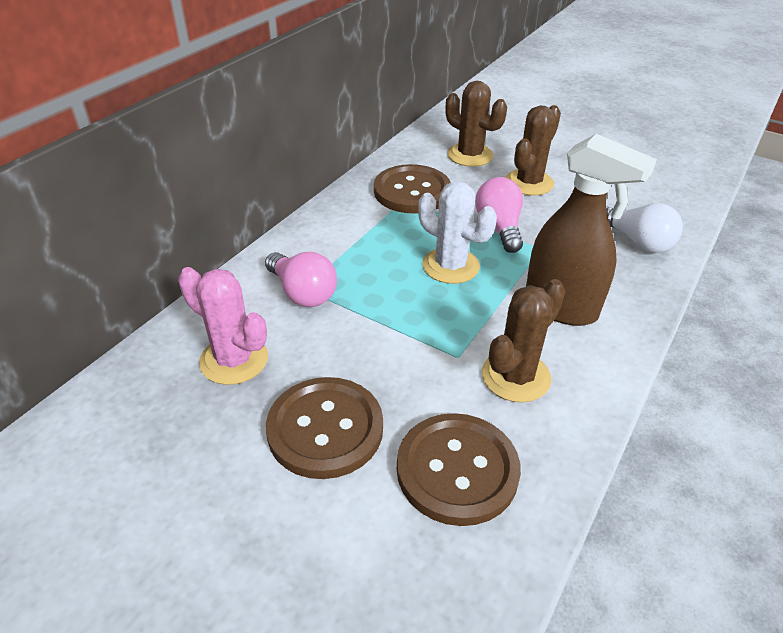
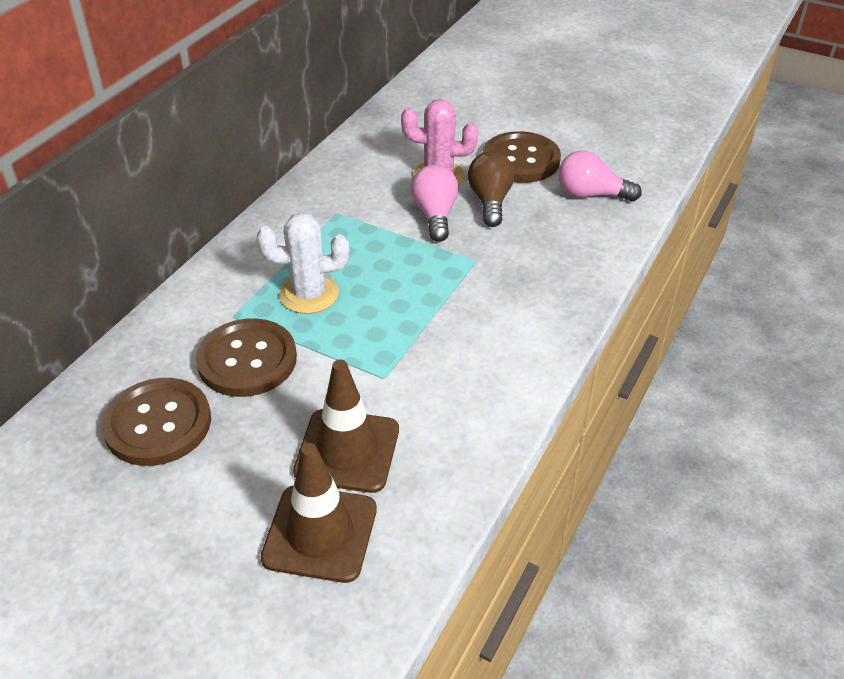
brown cactus: [445,81,507,167] [482,279,565,403] [505,105,561,195] = 3 -> none = 0
brown light bulb: none = 0 -> [468,151,515,227] = 1
brown spray bottle: [526,134,657,326] = 1 -> none = 0
brown traffic cone: none = 0 -> [260,443,377,583] [293,360,399,493] = 2
white light bulb: [606,203,683,253] = 1 -> none = 0

